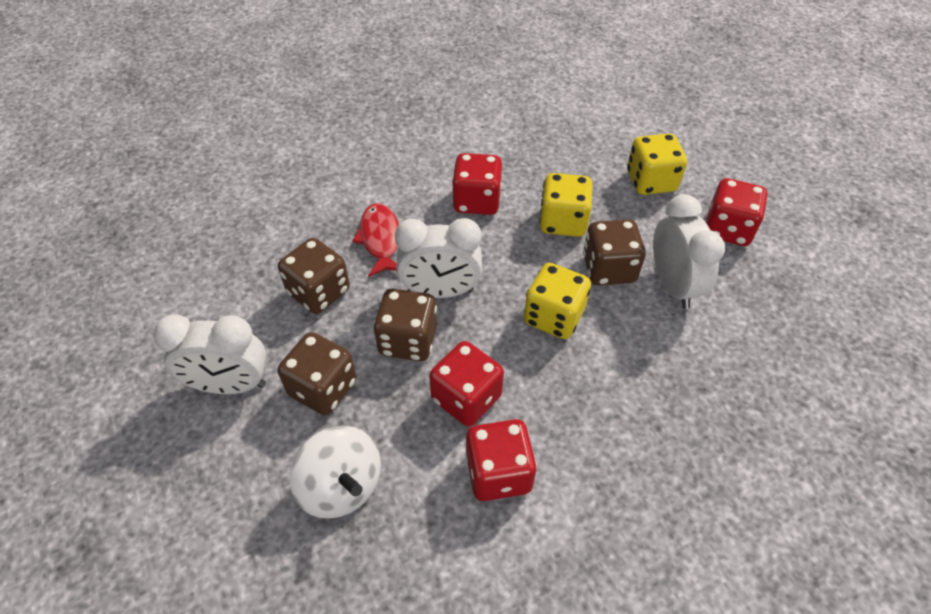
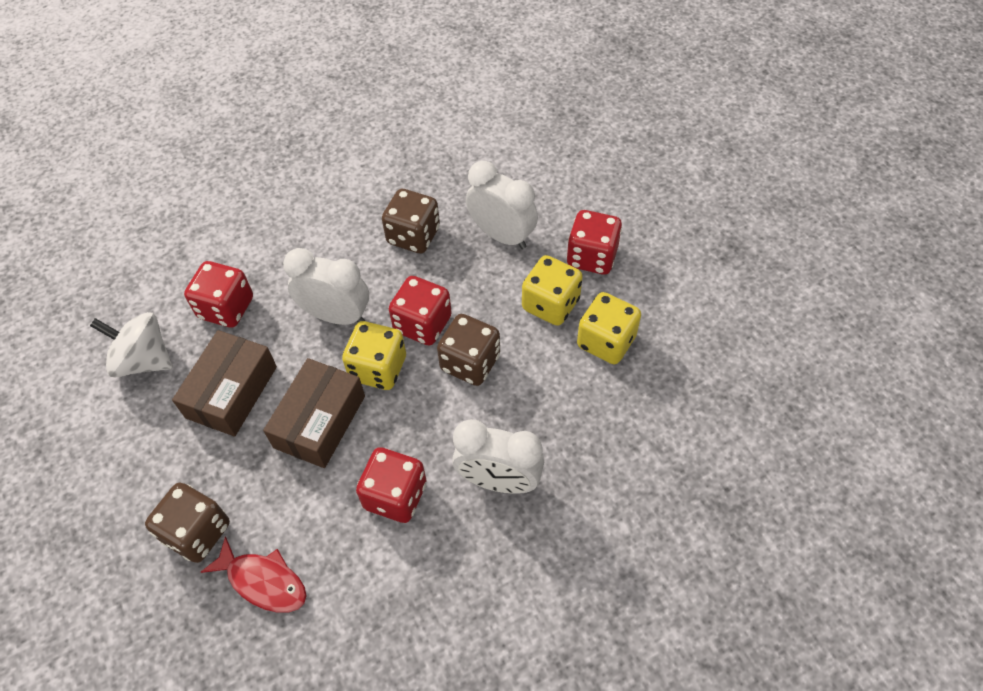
brown box: none = 0 -> [172,330,277,437] [263,358,365,468] = 2
brown dice: [278,238,350,314] [278,332,357,415] [373,289,437,361] [583,219,646,286] = 4 -> [145,483,230,563] [382,189,440,254] [437,314,500,386] = 3

